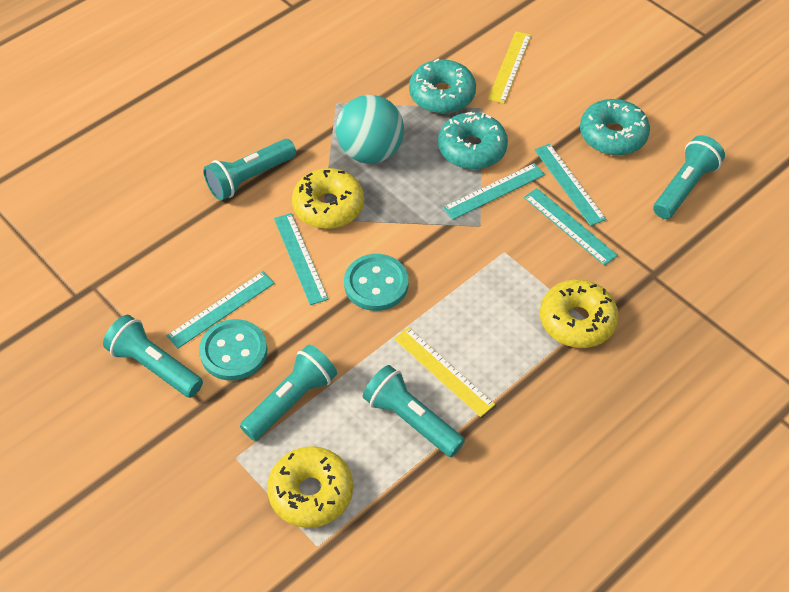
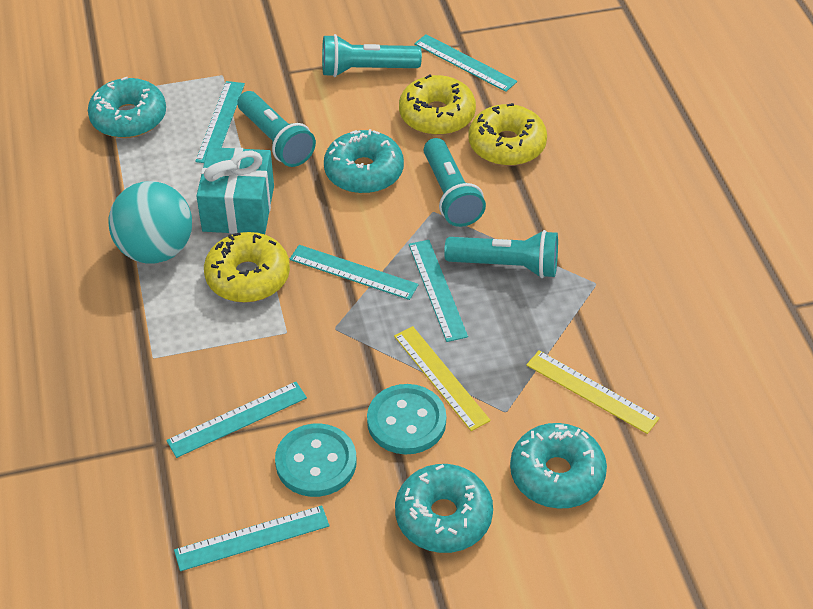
turquoise donut: [409,59,476,114] [438,112,508,170] [580,99,650,156] = 3 -> [88,77,166,138] [324,129,404,194] [395,464,493,553] [510,423,607,509] = 4
turquoise flashlight: [103,315,203,398] [203,139,296,200] [240,345,337,441] [363,365,465,457] [653,135,725,219] = 5 -> [237,91,316,167] [322,34,422,77] [424,138,486,227] [444,230,558,278] = 4
turquoise gift: none = 0 -> [196,147,274,234] = 1
turquoise ruler: [166,271,275,348] [274,213,329,305] [443,163,545,220] [524,188,618,266] [534,144,607,226] = 5 -> [166,382,307,458] [174,505,329,571] [195,81,245,163] [290,245,419,300] [409,240,468,342] [414,34,517,92] = 6

